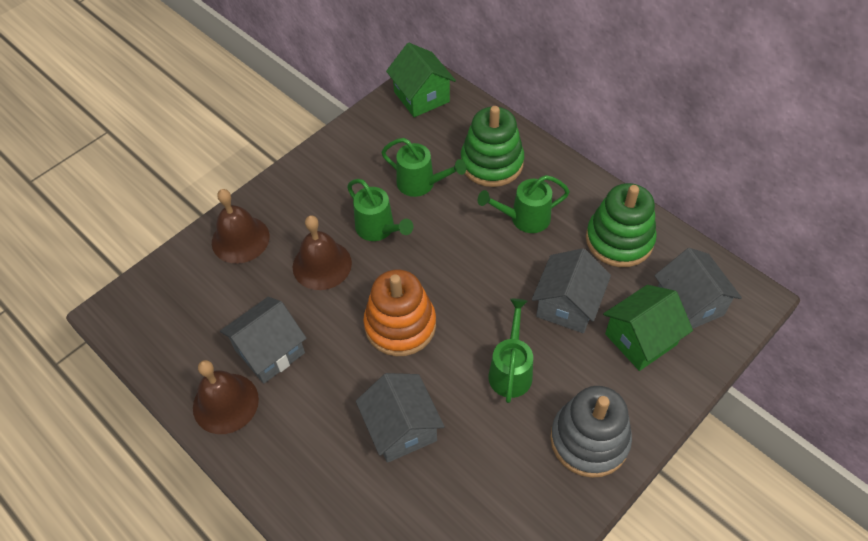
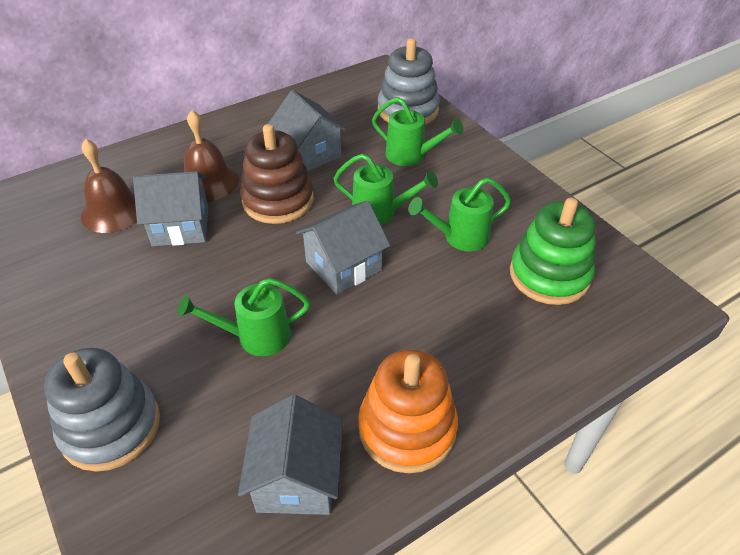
brown bell: [193,360,259,434] [212,189,270,264] [293,215,352,290] = 3 -> [81,139,137,233] [184,110,239,202] = 2
brown stacking toy: none = 0 -> [240,124,314,224] = 1
green house: [386,43,456,117] [603,285,693,371] = 2 -> none = 0
green stacking toy: [461,106,524,187] [586,183,657,267] = 2 -> [510,198,596,305] = 1
grey stacking toy: [550,386,632,478] = 1 -> [44,348,160,472] [378,38,440,125] = 2

